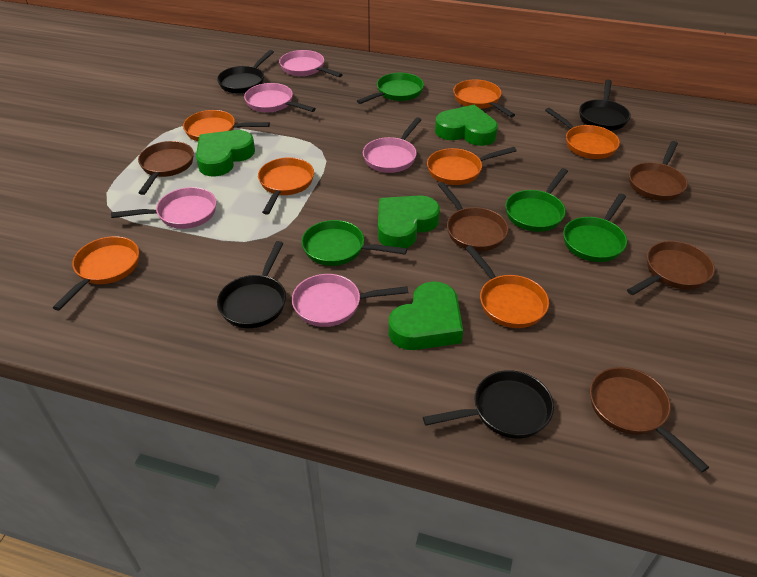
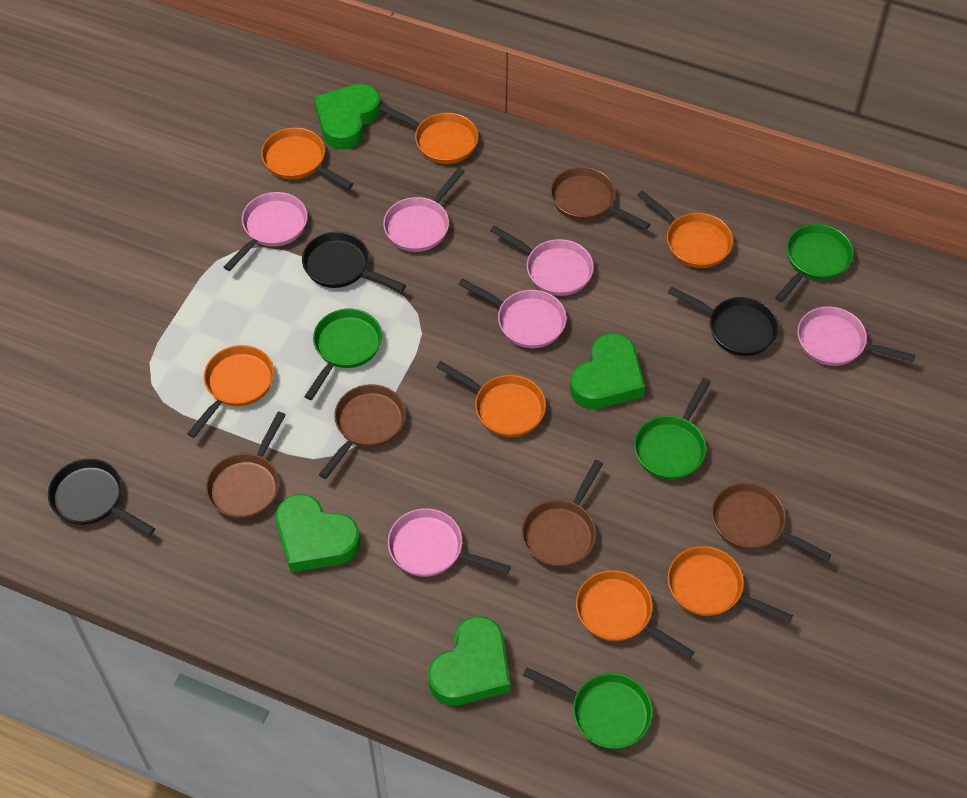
black pan: [217,50,274,94] [217,241,286,328] [423,370,554,439] [579,79,631,131] = 4 -> [48,459,155,535] [302,232,406,291] [668,287,779,356] = 3
pink pan: [111,187,217,229] [244,83,316,112] [279,50,343,77] [292,274,408,327] [363,117,421,173] = 5 -> [224,192,307,271] [383,168,465,252] [388,508,511,577] [459,279,567,348] [490,225,594,296] [797,306,916,366] = 6

